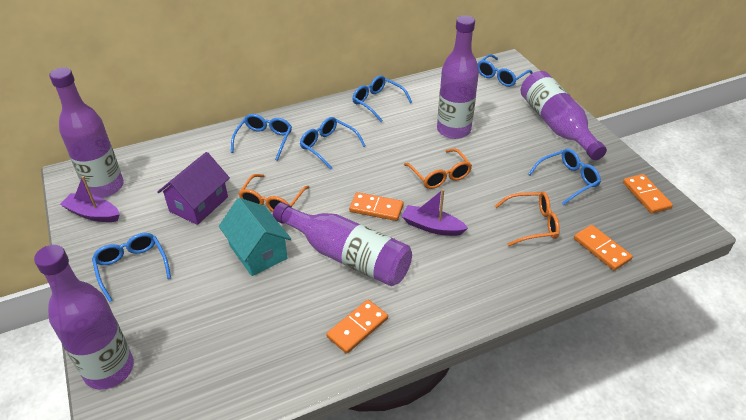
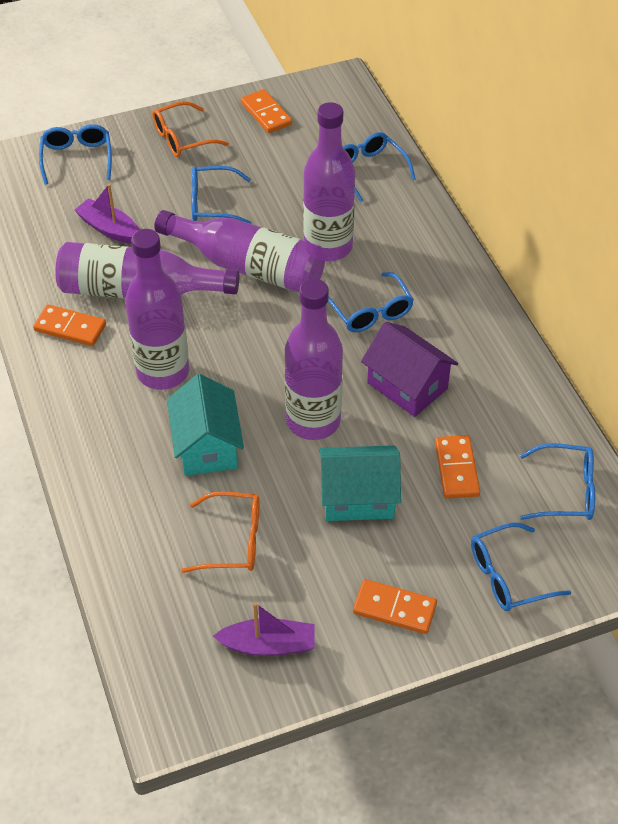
orange glasses: [238,174,310,212] [404,148,472,189] [495,192,560,246] = 3 -> [152,101,229,157] [181,491,259,573] = 2
turquoise house: [219,198,291,276] = 1 -> [167,374,244,476] [319,445,401,521] = 2

